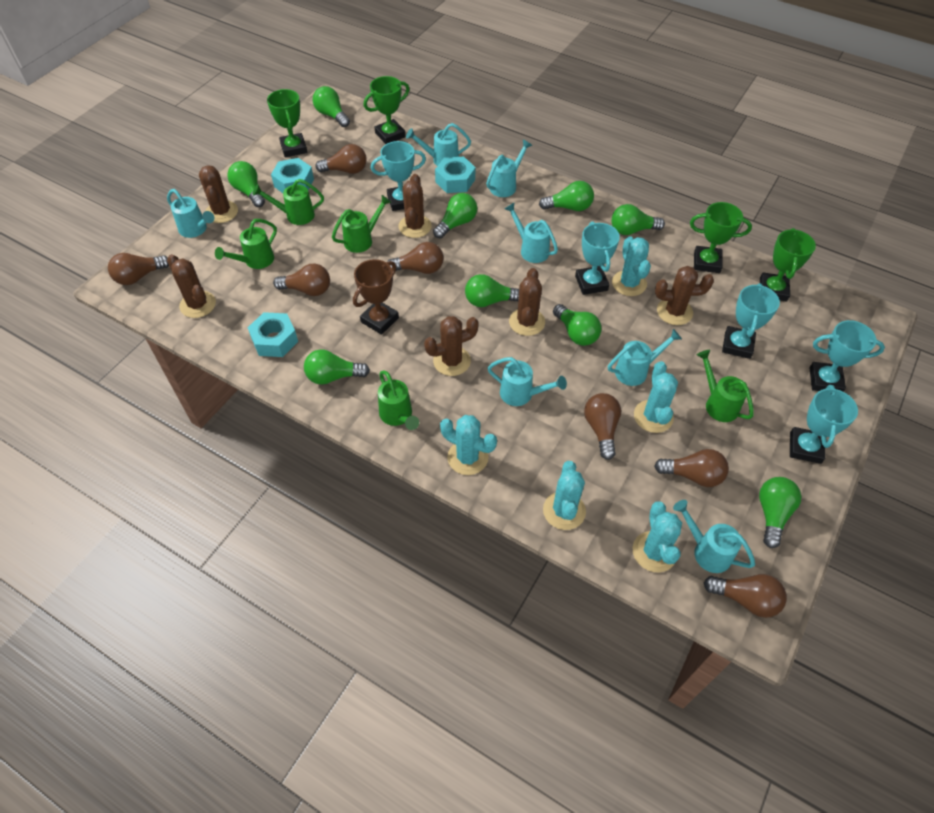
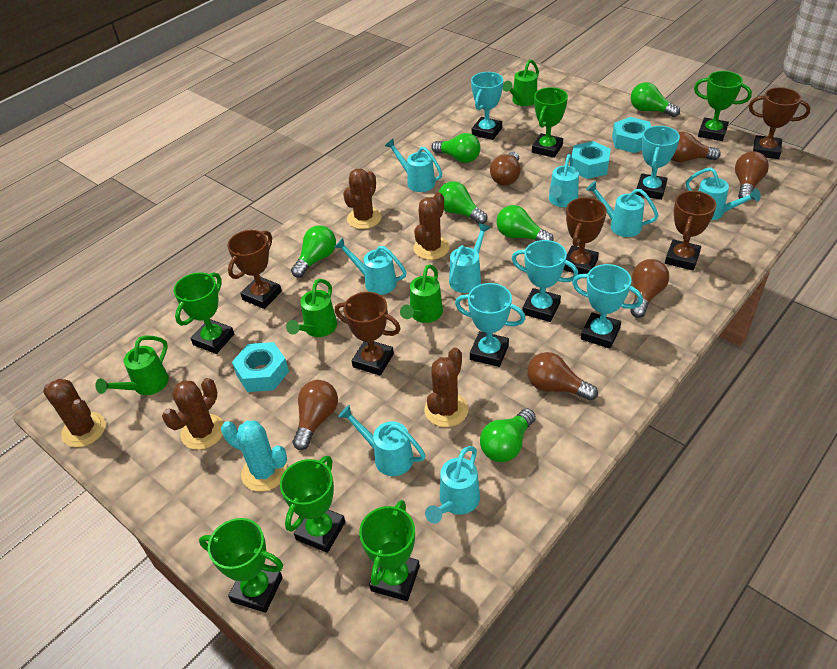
brown cactus: [167,254,216,318] [199,165,238,223] [399,174,432,238] [424,316,479,376] [509,268,545,336] [655,266,714,325] = 6 -> [43,379,106,447] [162,378,224,450] [343,169,381,229] [413,192,450,260] [425,347,468,427] = 5
brown light bulb: [108,253,169,285] [273,264,330,296] [316,144,367,174] [387,242,444,274] [584,393,621,460] [654,449,729,487] [704,574,787,618] = 7 -> [293,380,338,450] [490,152,520,185] [527,352,598,401] [630,259,669,318] [671,132,721,162] [735,151,769,199] = 6
brown trophy: [353,259,399,335] = 1 -> [227,230,282,309] [335,292,401,376] [563,198,607,274] [665,191,717,270] [749,87,810,159] = 5
green light bulb: [227,161,265,207] [304,349,370,385] [313,86,350,127] [433,193,477,239] [465,274,519,307] [539,181,594,211] [553,304,602,346] [612,204,665,235] [759,477,801,548] = 9 -> [291,225,336,278] [431,133,481,163] [439,181,487,224] [480,408,536,462] [496,205,554,241] [631,82,680,117] = 6
green trophy: [267,89,307,157] [364,76,410,144] [690,202,752,273] [760,228,816,302] = 4 -> [174,272,234,354] [199,518,283,613] [280,456,345,553] [359,500,420,601] [532,87,568,158] [694,71,752,141] = 6
green watering can: [215,219,277,269] [253,179,324,225] [332,195,391,253] [378,370,419,430] [697,350,754,422] = 5 -> [95,335,169,395] [286,279,337,337] [400,264,443,323] [503,59,539,106] = 4
turquoise cactus: [440,415,497,475] [543,461,586,530] [612,236,651,296] [632,501,682,572] [634,361,678,433] = 5 -> [221,421,287,492] = 1
turquoise watering can: [167,189,214,238] [406,123,471,166] [486,140,532,197] [488,357,567,406] [505,203,558,263] [608,329,682,386] [673,500,755,573] = 7 -> [334,238,407,295] [338,405,426,476] [385,139,442,192] [425,446,480,523] [449,223,491,293] [549,154,579,207] [586,181,659,237] [686,168,761,220] = 8

